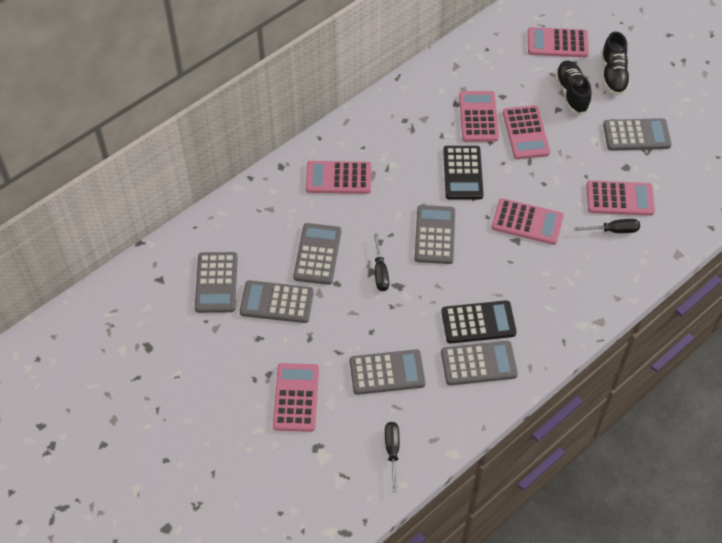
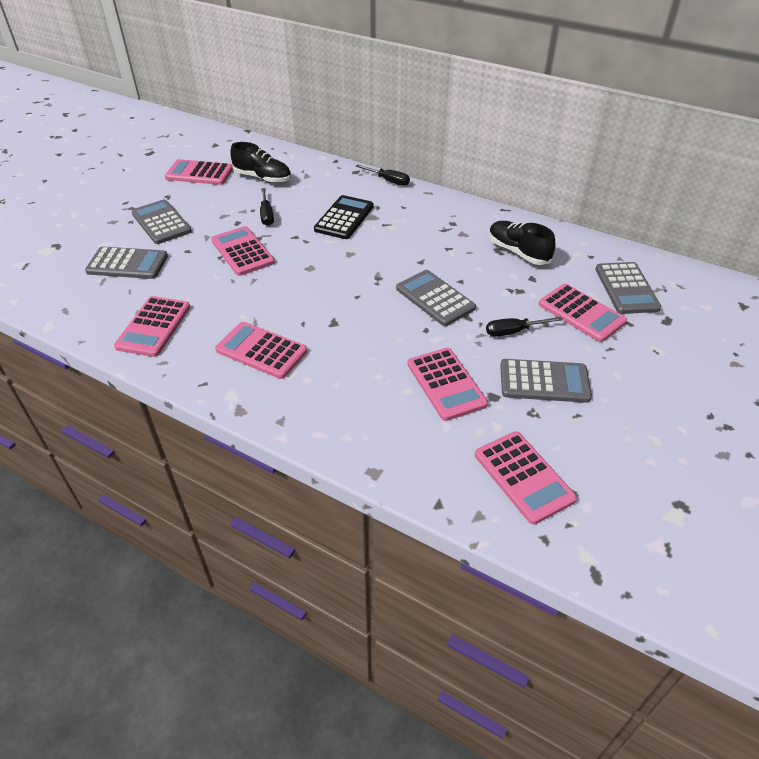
black calculator: [441,300,517,343] [443,146,483,199] = 2 -> [314,195,374,239] = 1
grey calculator: [195,252,238,313] [240,280,314,323] [293,223,341,285] [350,349,425,395] [414,205,455,264] [441,341,518,385] [603,118,672,151] = 7 -> [85,247,168,279] [131,199,192,244] [396,270,476,326] [500,359,592,403] [595,262,662,314] = 5

